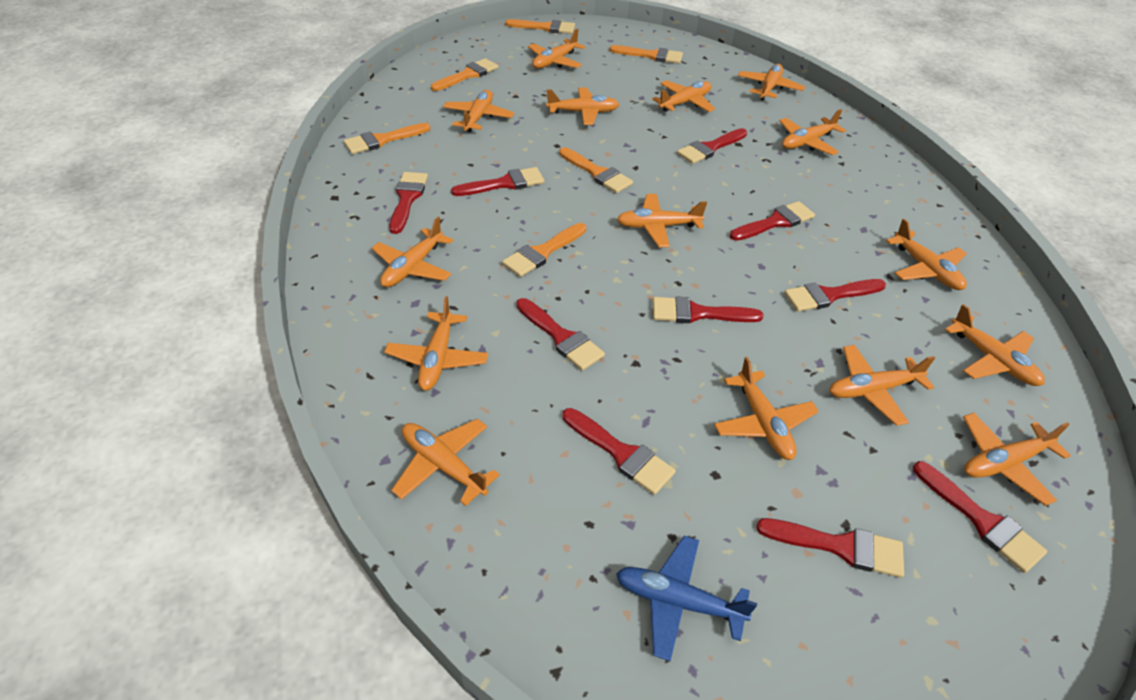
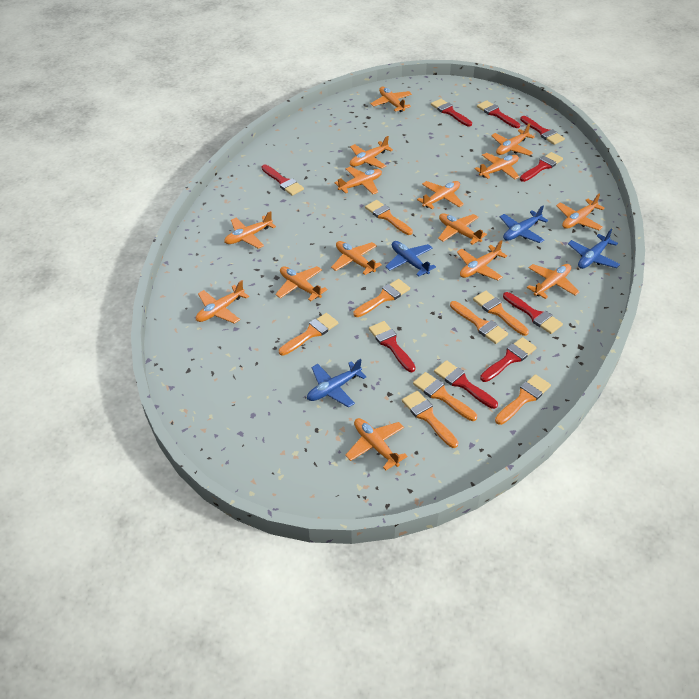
blue plane: [616,536,757,661] = 1 -> [307,359,366,408] [385,241,436,277] [500,206,548,243] [568,228,620,269] = 4
orange brush: [344,123,430,154] [431,58,498,91] [502,223,586,277] [505,19,575,34] [559,147,633,193] [609,45,683,64] = 6 -> [279,313,338,356] [353,279,410,317] [365,200,413,235] [402,391,458,448] [413,372,477,421] [450,301,508,344] [473,291,529,336] [495,374,551,425] = 8
red brush: [389,172,428,234] [451,167,544,196] [516,298,605,371] [562,408,676,495] [653,297,764,323] [677,128,747,164] [730,201,815,241] [756,518,904,578] [784,279,886,312] [913,461,1047,573] = 10 -> [262,165,304,196] [369,321,416,372] [431,99,472,127] [434,360,498,409] [477,100,520,128] [480,337,537,382] [503,292,563,334] [520,116,565,145] [520,152,563,182] = 9

